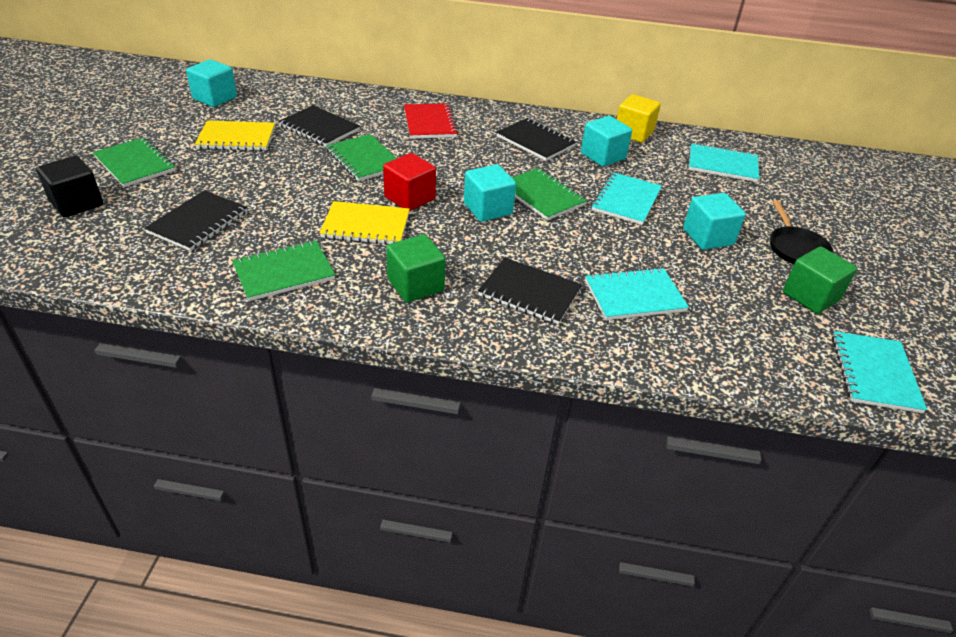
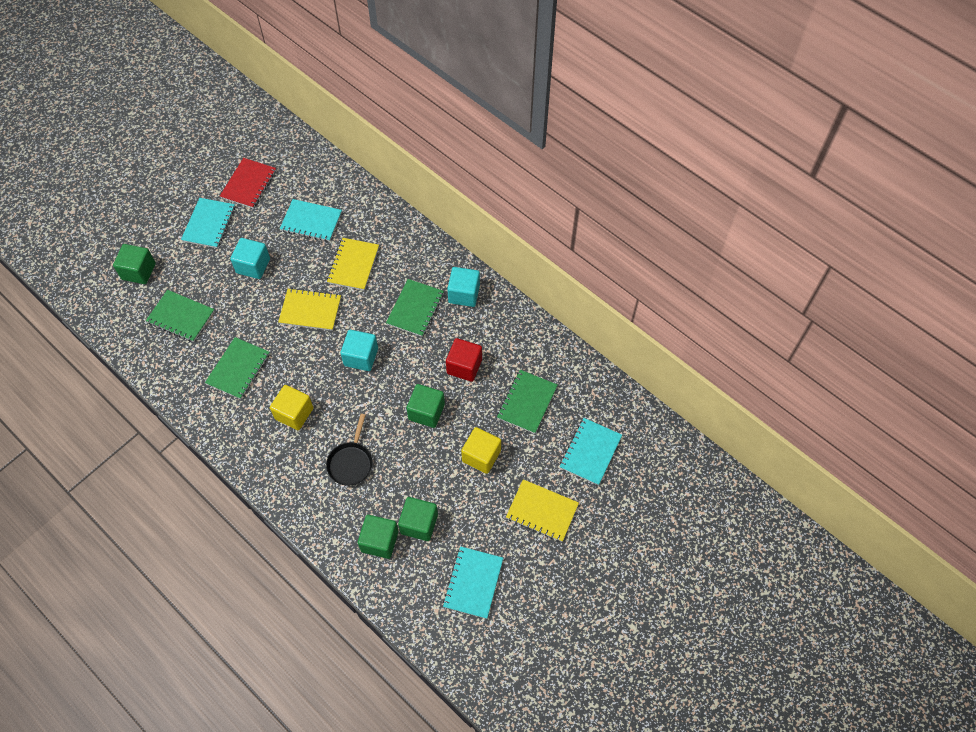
black cube: [36,156,103,218] = 1 -> none = 0
black notebook: [144,190,247,251] [278,105,360,146] [478,258,582,324] [496,118,576,161] = 4 -> none = 0
green cube: [386,234,446,303] [783,247,857,314] = 2 -> [113,244,156,284] [358,515,398,559] [398,497,438,541] [406,384,445,428] = 4
turquoise cube: [186,59,237,107] [464,164,516,222] [581,116,632,167] [683,193,746,250] = 4 -> [230,238,270,279] [340,329,378,371] [447,267,480,307] = 3
yellow cube: [617,94,661,143] = 1 -> [270,385,313,430] [461,427,501,474] = 2
yellow notebook: [195,120,275,151] [320,201,410,244] = 2 -> [278,288,341,331] [327,238,379,290] [506,479,579,542] = 3

